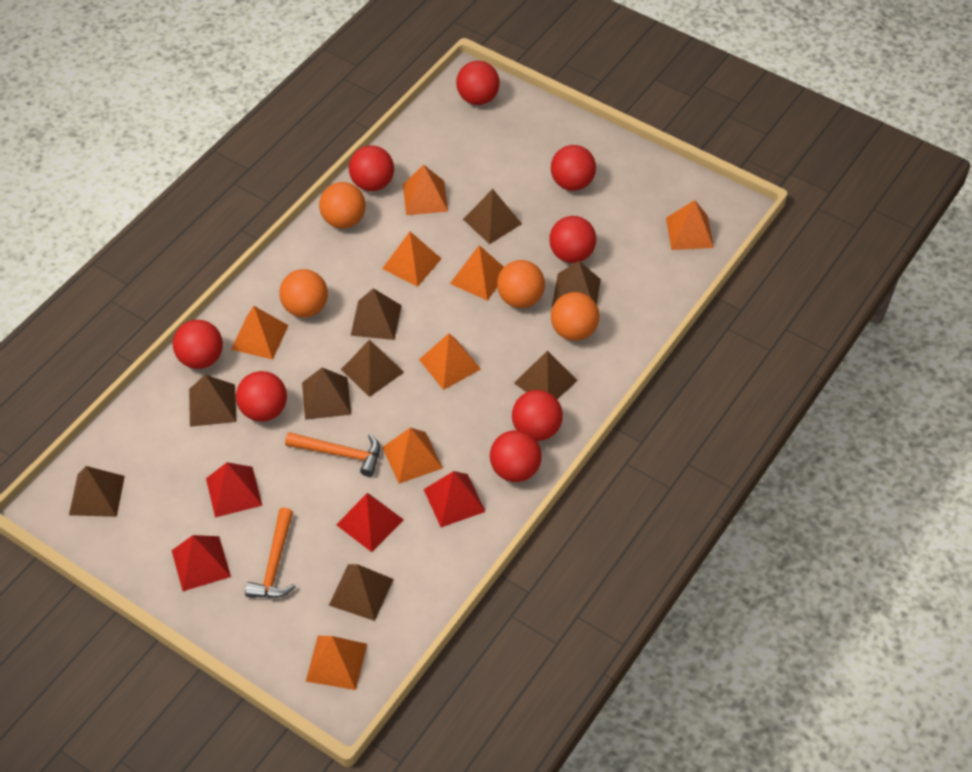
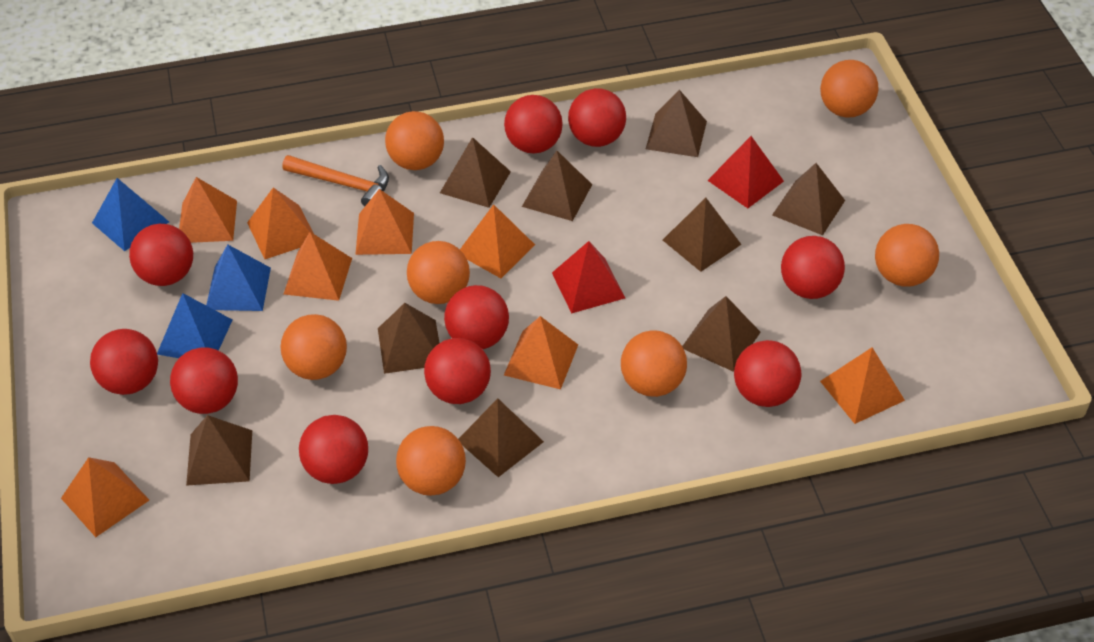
blue pyramid: none = 0 -> [92,178,169,251] [157,293,232,358] [206,244,271,311] = 3
orange ball: [279,269,328,317] [319,182,366,229] [497,260,545,308] [551,292,600,341] = 4 -> [281,314,347,380] [385,111,444,170] [396,426,466,496] [407,241,470,304] [621,330,687,397] [820,60,879,118] [875,224,939,287] = 7
orange hammer: [245,508,296,598] [285,432,380,477] = 2 -> [282,155,389,207] = 1
red ball: [173,320,223,369] [236,371,287,422] [349,145,394,191] [456,61,500,105] [490,430,542,482] [512,390,563,441] [549,216,596,263] [551,145,596,191] = 8 -> [90,329,158,395] [129,224,193,286] [170,347,238,414] [299,415,368,484] [424,338,491,404] [444,285,509,349] [504,95,563,153] [568,88,626,147] [734,340,801,407] [781,236,845,299] = 10
red pyramid: [172,535,231,591] [206,462,262,518] [336,493,404,552] [424,471,486,527] = 4 -> [552,241,625,314] [707,136,784,208] = 2

